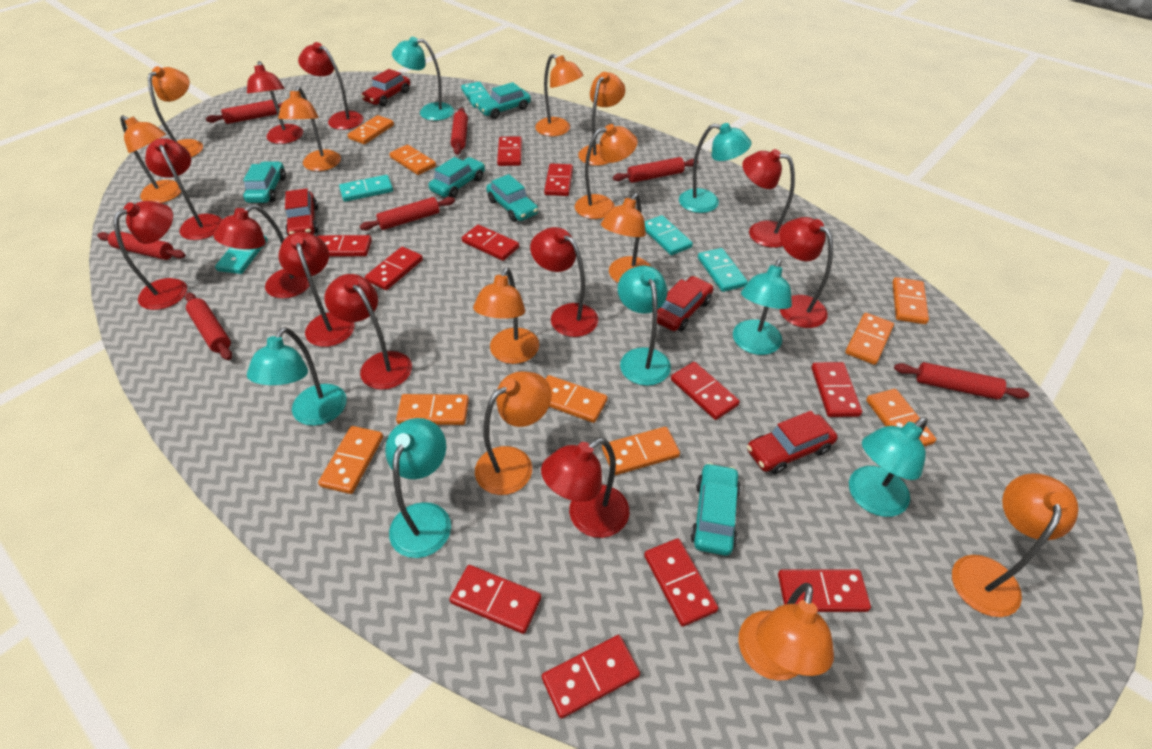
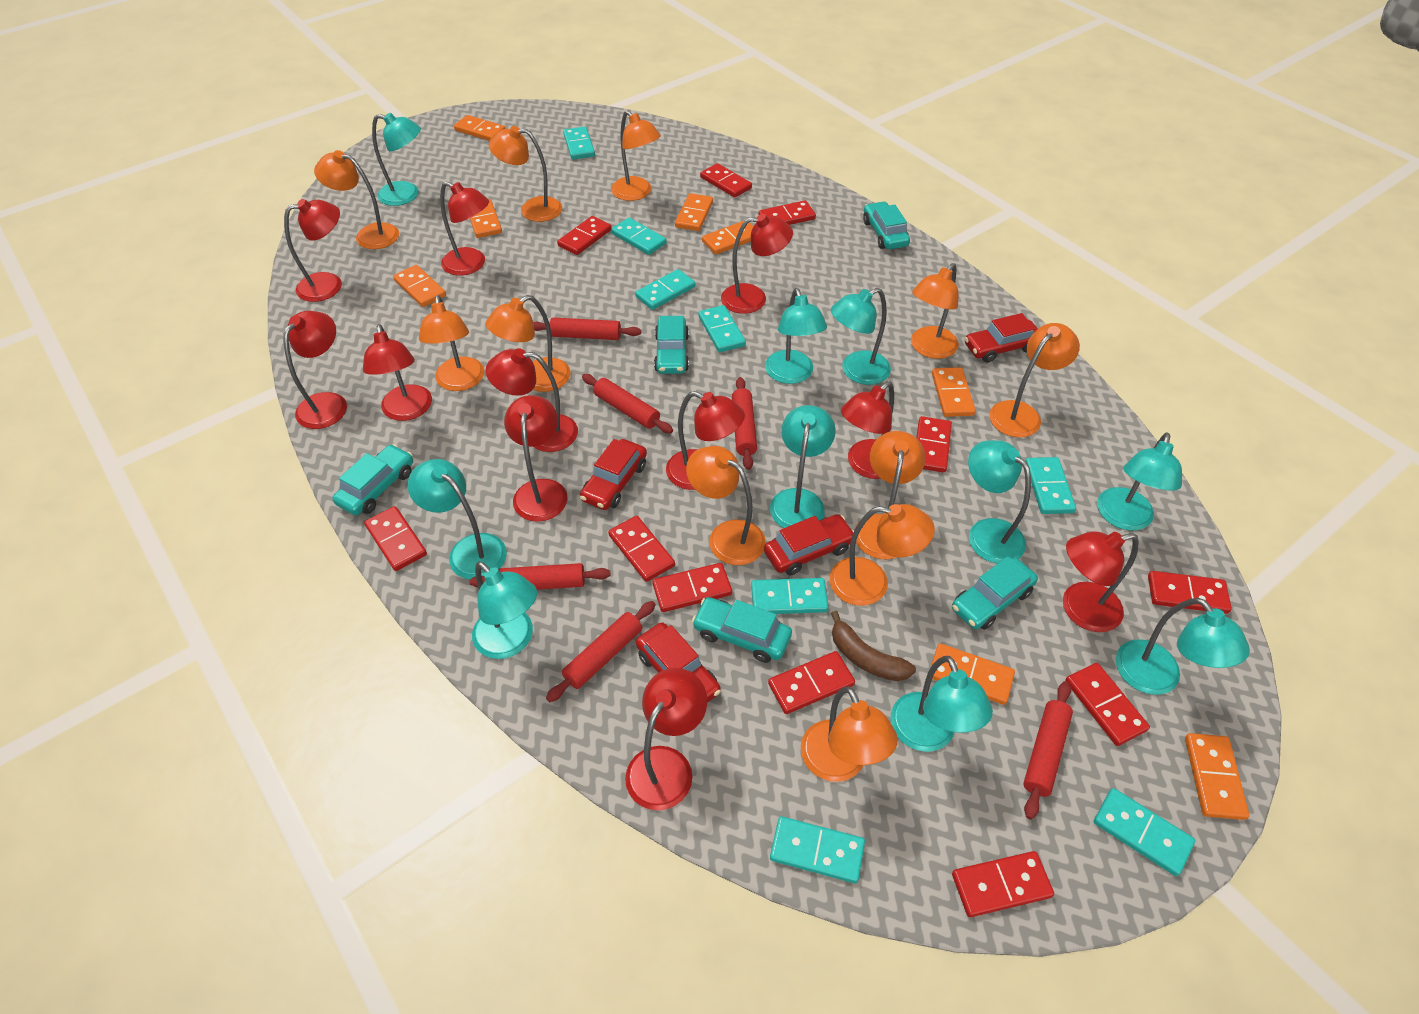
brown banana: none = 0 -> [831,611,916,681] = 1
orange domino: [318,426,383,494] [348,115,394,144] [389,145,436,175] [396,394,469,425] [546,375,607,423] [602,427,680,475] [845,313,894,365] [866,389,936,447] [892,277,929,324] = 9 -> [393,265,446,307] [454,115,506,141] [470,199,502,238] [675,193,713,231] [702,220,753,255] [930,643,1015,705] [932,367,976,417] [1185,733,1249,820] = 8
red rolling pin: [97,231,186,260] [185,292,232,360] [206,100,283,124] [360,197,455,230] [451,108,468,155] [613,157,698,183] [894,362,1029,400] = 7 -> [469,563,611,590] [533,317,641,340] [546,601,656,702] [582,374,673,433] [732,377,757,470] [1023,681,1073,819] = 6
turquoise domino: [215,235,267,274] [339,175,393,202] [461,82,491,108] [644,215,693,255] [698,248,748,292] = 5 -> [563,127,595,160] [611,218,667,255] [635,269,696,310] [698,305,746,352] [751,578,828,614] [770,816,865,883] [1026,457,1076,514] [1094,788,1195,876] = 8
turquoise lamp: [247,327,347,426] [385,418,451,558] [392,37,454,121] [618,265,671,386] [679,123,751,213] [733,259,792,355] [849,417,927,517] = 7 -> [372,113,421,206] [408,459,507,580] [472,561,537,659] [765,288,827,384] [770,405,836,528] [831,288,891,385] [891,656,993,752] [968,440,1031,564] [1097,433,1182,531] [1116,598,1250,695] = 10

